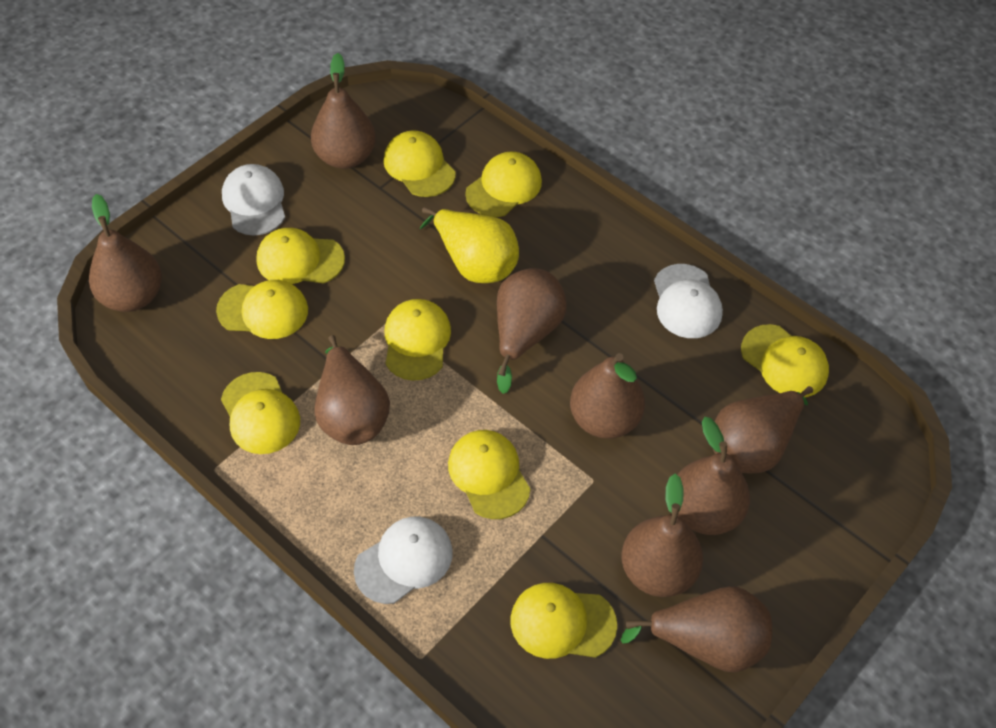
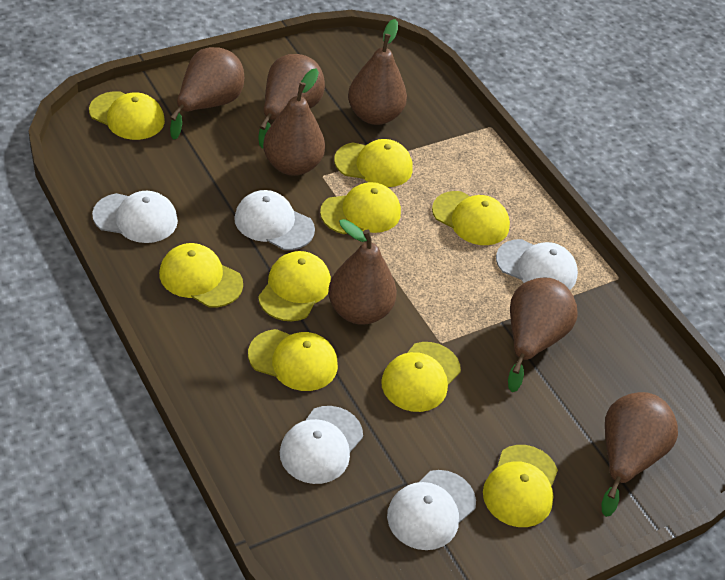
brown pear: [89,194,162,312] [311,53,376,169] [315,335,390,445] [497,268,567,394] [570,353,645,439] [621,586,772,672] [622,474,703,597] [677,417,750,535] [713,386,813,474] = 9 -> [170,47,244,140] [258,54,325,149] [263,68,325,176] [328,219,397,325] [348,19,407,125] [508,278,578,392] [601,392,678,517] = 7
white cap: [222,164,285,236] [354,517,453,604] [654,264,723,338] = 3 -> [92,191,178,243] [234,190,315,250] [280,406,363,484] [387,470,476,550] [496,239,578,290] = 5
yellow pear: [420,207,519,283] = 1 -> none = 0

